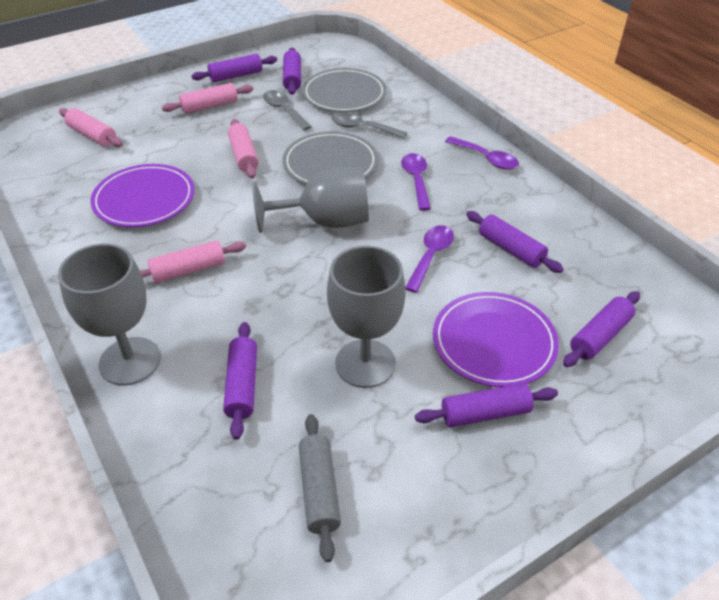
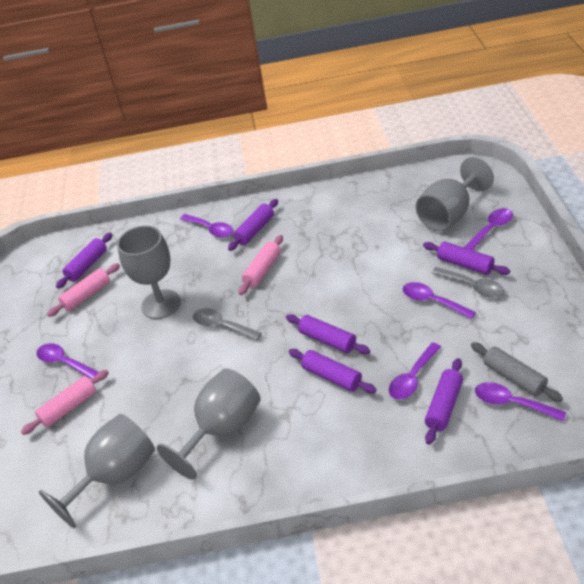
grey goblet: [58,243,161,385] [252,167,369,233] [327,246,406,388] = 3 -> [39,414,155,528] [117,225,181,319] [157,368,261,480] [416,157,494,231] = 4
grey plate: [282,132,378,184] [302,68,387,112] = 2 -> none = 0
pink rolling pin: [59,108,123,147] [140,240,246,283] [162,83,254,114] [228,119,259,178] = 4 -> [21,370,109,435] [47,263,120,317] [239,235,283,295] = 3
purple plate: [90,164,195,227] [433,292,559,387] = 2 -> none = 0
purple spoon: [401,153,431,211] [405,225,454,293] [445,136,519,170] = 3 -> [36,343,98,379] [180,214,233,238] [389,342,441,400] [402,282,476,319] [464,208,513,250] [475,382,566,421] = 6

